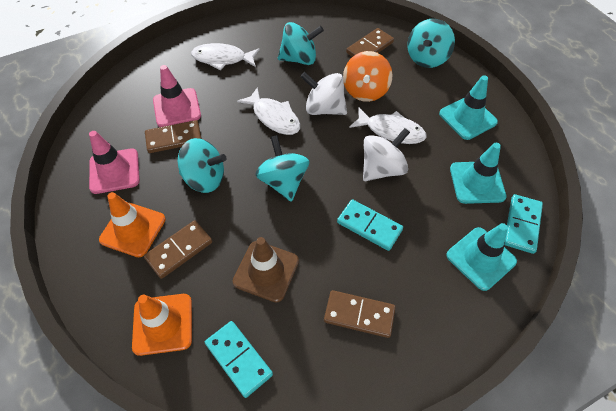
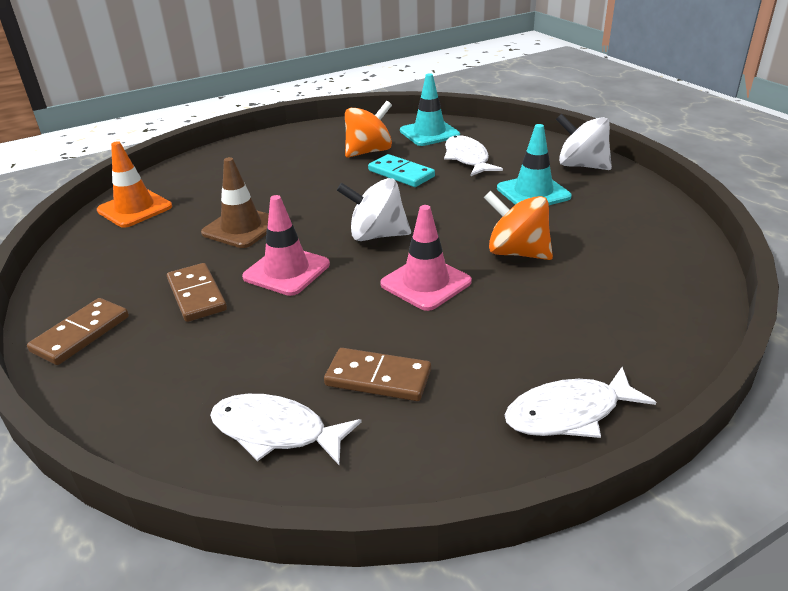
brown domino: [144,220,212,279] [145,120,202,153] [324,290,396,338] [346,28,394,57] = 4 -> [27,298,129,365] [167,263,227,322] [324,348,431,401] = 3
orange spinning top: [343,51,393,102] = 1 -> [345,101,392,158] [484,191,553,260] = 2
orange traffic cone: [99,192,166,257] [132,294,192,356] = 2 -> [97,141,172,228] = 1
turquoise domino: [205,321,273,398] [337,199,403,251] [505,194,543,254] = 3 -> [368,154,435,187] = 1
turquoise spinning top: [178,138,227,193] [255,135,310,202] [278,22,324,65] [407,19,455,68] = 4 -> none = 0
turquoise traffic cone: [439,75,498,140] [446,223,517,291] [450,143,507,204] = 3 -> [400,73,460,146] [497,124,572,205] = 2

